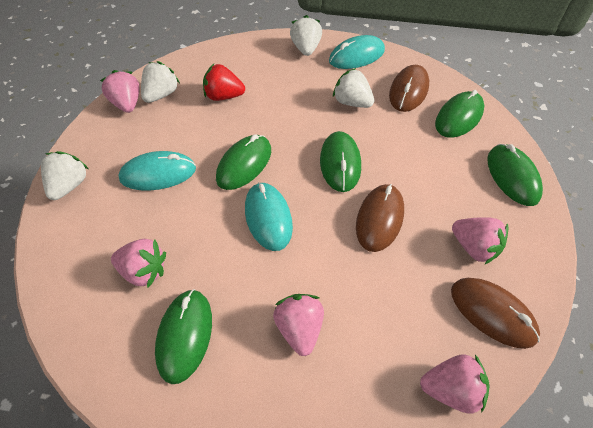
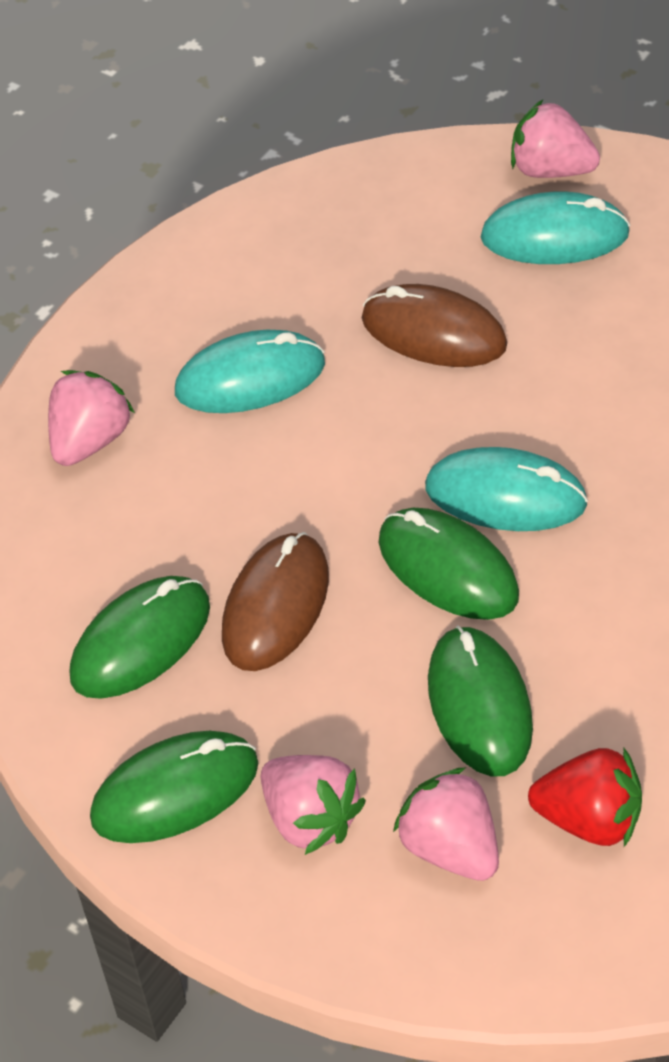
brown mouse: [356,184,404,252] [389,65,429,112] [451,278,540,349] = 3 -> [222,532,329,671] [362,284,507,367] = 2
green mouse: [155,289,212,384] [216,134,271,190] [320,131,361,192] [435,90,484,138] [487,144,543,206] = 5 -> [69,576,210,699] [90,731,258,843] [379,508,519,620] [428,625,533,777] = 4
pink strawberry: [100,70,140,113] [111,239,166,288] [273,294,324,356] [420,354,490,414] [452,217,508,265] = 5 -> [48,370,135,466] [261,755,366,855] [393,768,499,881] [511,100,600,178] = 4
white strawberry: [41,151,88,200] [141,61,180,103] [290,15,322,56] [333,68,374,108] = 4 -> none = 0

